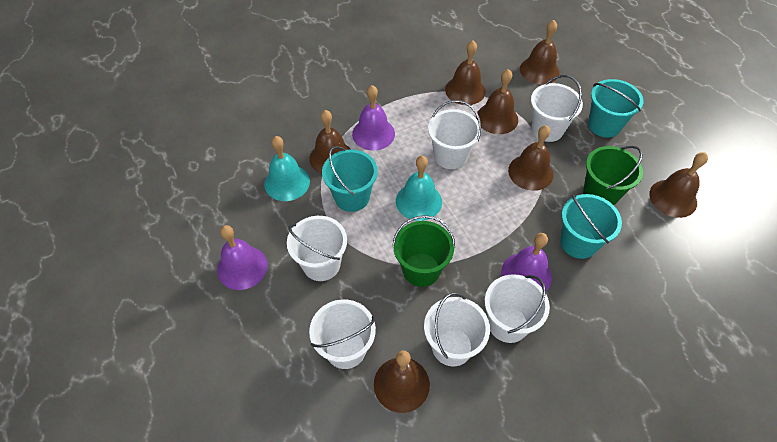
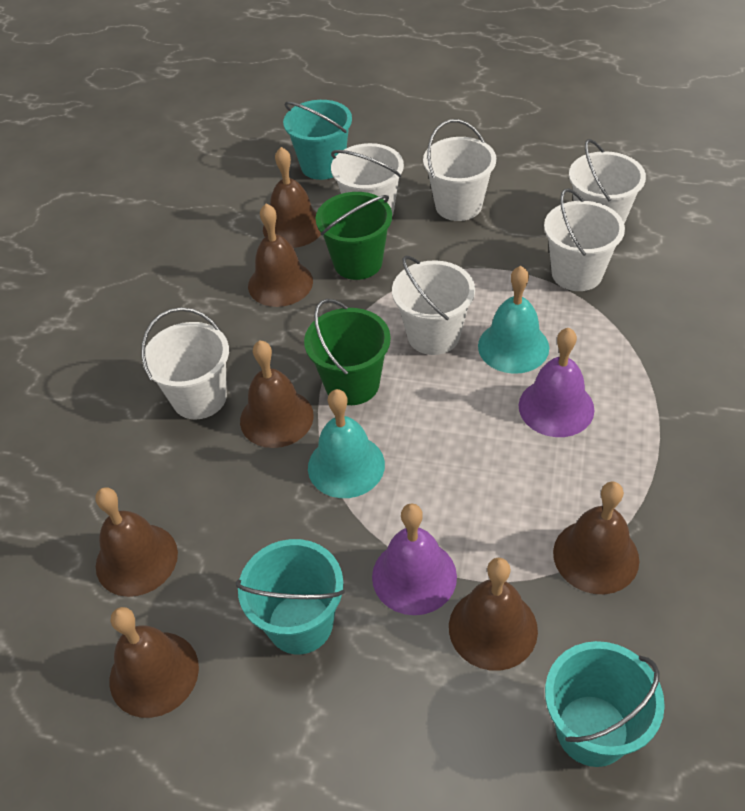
purple bell: [217,225,267,290] [352,85,395,150] [501,233,552,291] = 3 -> [372,503,457,615] [519,328,595,437] = 2

